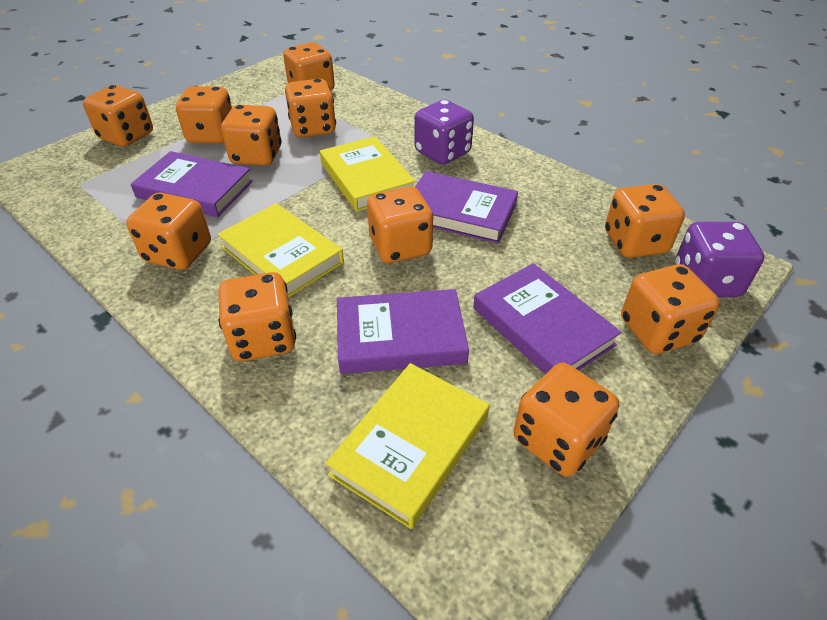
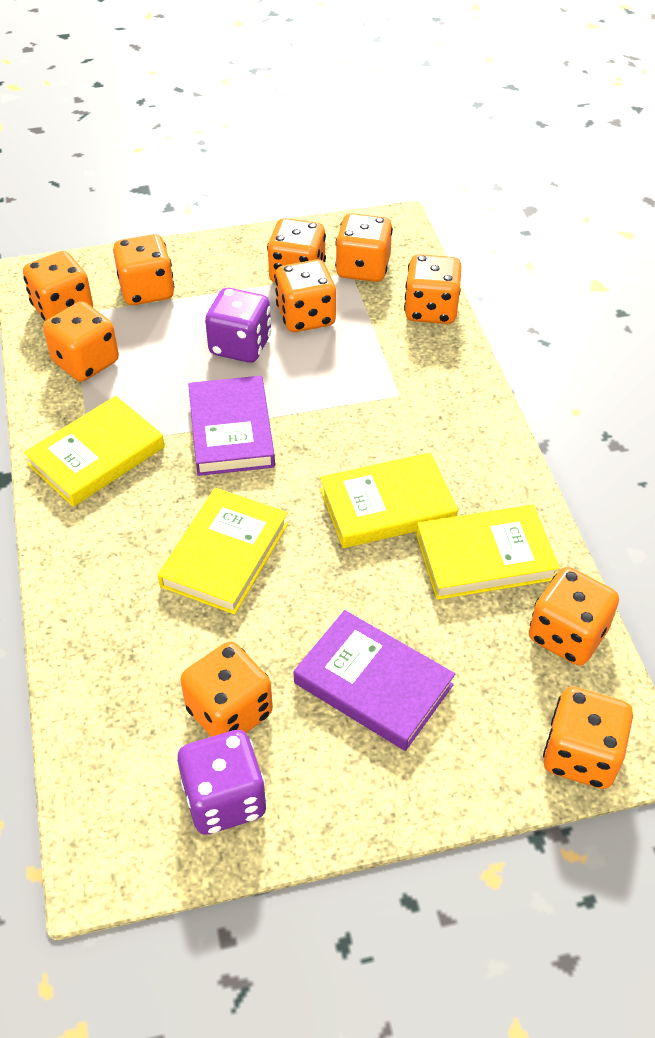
orange dice: [83,85,153,147] [126,192,211,270] [176,86,232,144] [218,272,296,361] [221,105,282,166] [283,42,335,90] [285,79,336,138] [367,186,434,263] [513,363,619,477] [605,184,685,258] [621,264,720,354] = 11 -> [23,251,93,321] [43,301,119,382] [113,234,175,305] [180,641,273,737] [267,218,326,282] [275,259,336,332] [335,213,393,282] [404,254,462,324] [529,567,619,666] [543,687,633,789] = 10
purple book: [131,151,253,217] [337,289,469,374] [415,171,518,243] [473,263,622,374] = 4 -> [188,376,275,476] [294,610,455,751] = 2
yellow book: [217,203,344,298] [320,136,415,212] [325,363,489,529] = 3 -> [24,396,165,507] [158,488,288,615] [320,452,458,548] [416,505,560,600] = 4

